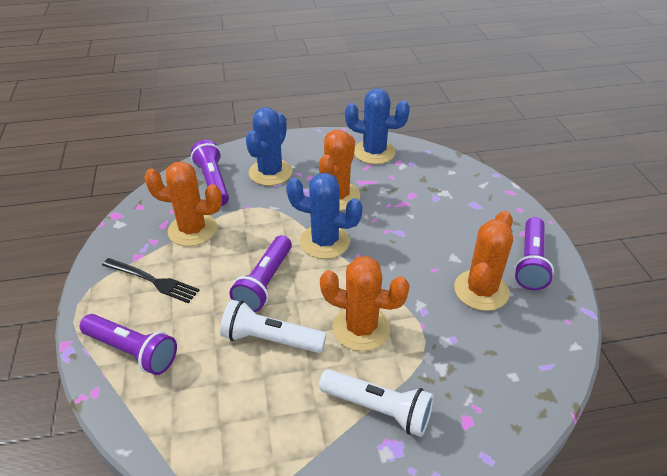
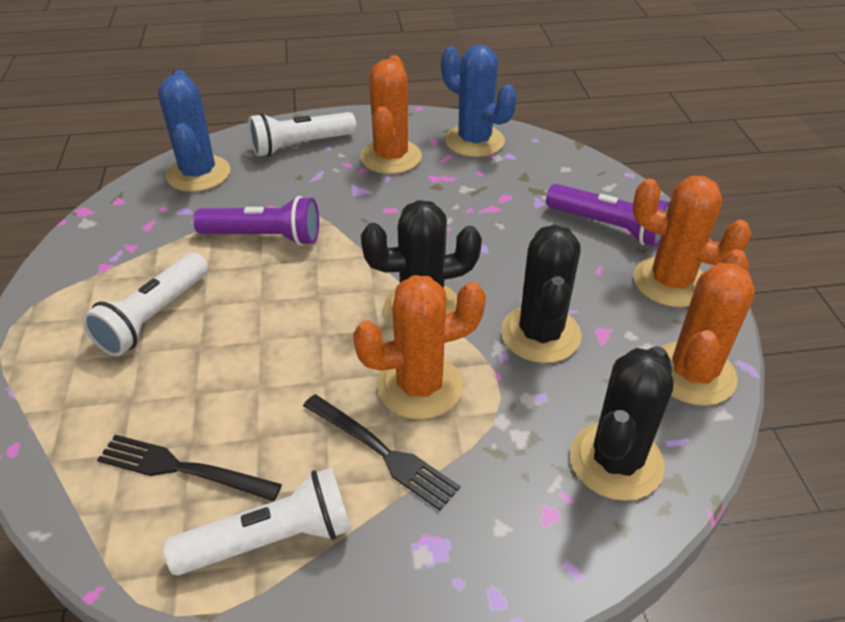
black cactus: none = 0 -> [361,200,482,326] [501,225,582,363] [570,346,673,501] = 3
black fork: [102,258,199,303] = 1 -> [97,435,282,501] [303,394,460,510] = 2
blue cactus: [246,107,293,186] [286,173,363,259] [345,88,410,164] = 3 -> [158,70,231,192] [441,45,517,157] = 2
purple flashlight: [79,314,177,375] [191,140,229,206] [229,235,292,312] [514,217,554,290] = 4 -> [193,196,319,246] [546,184,670,246] = 2
white flashlight: [220,300,327,353] [319,369,434,437] = 2 -> [82,253,208,356] [164,467,351,576] [248,112,356,157] = 3

